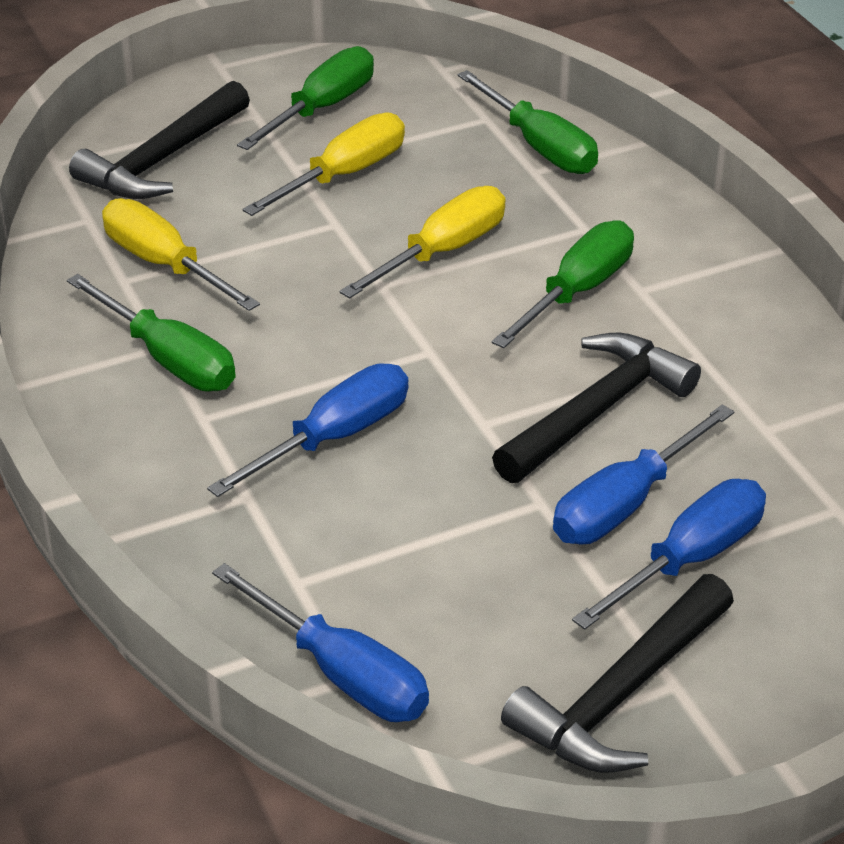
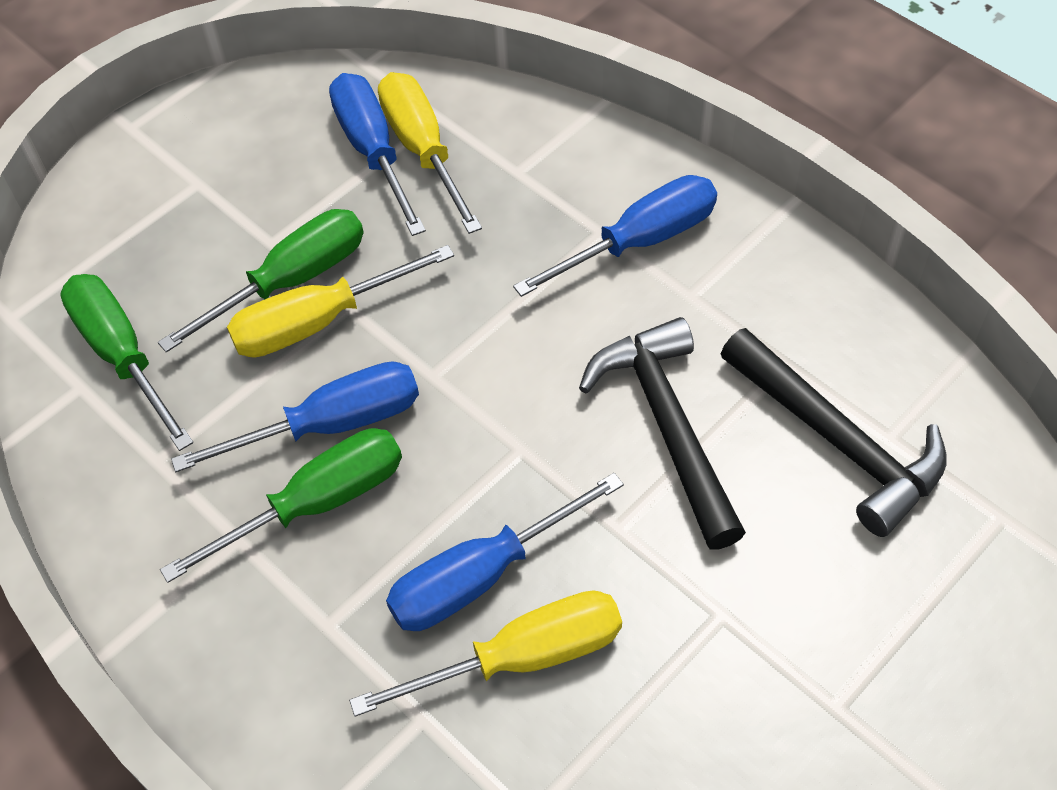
black hammer: [69,81,250,199] [492,332,701,483] [501,574,734,773] = 3 -> [579,317,746,550] [721,328,947,537] = 2
green screwdriver: [67,274,236,391] [237,46,374,150] [457,70,598,174] [492,220,634,348] = 4 -> [60,274,193,451] [158,209,364,353] [160,428,402,583] = 3

